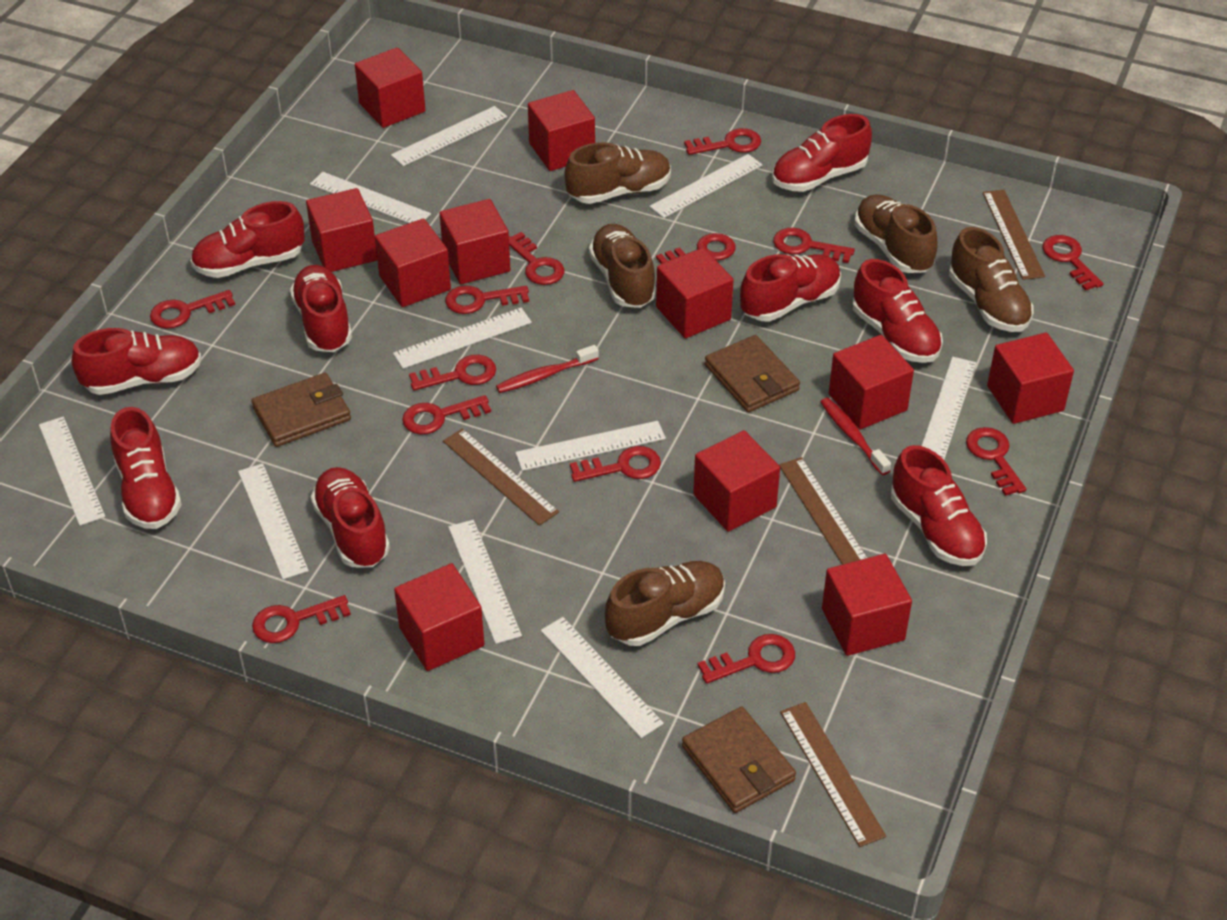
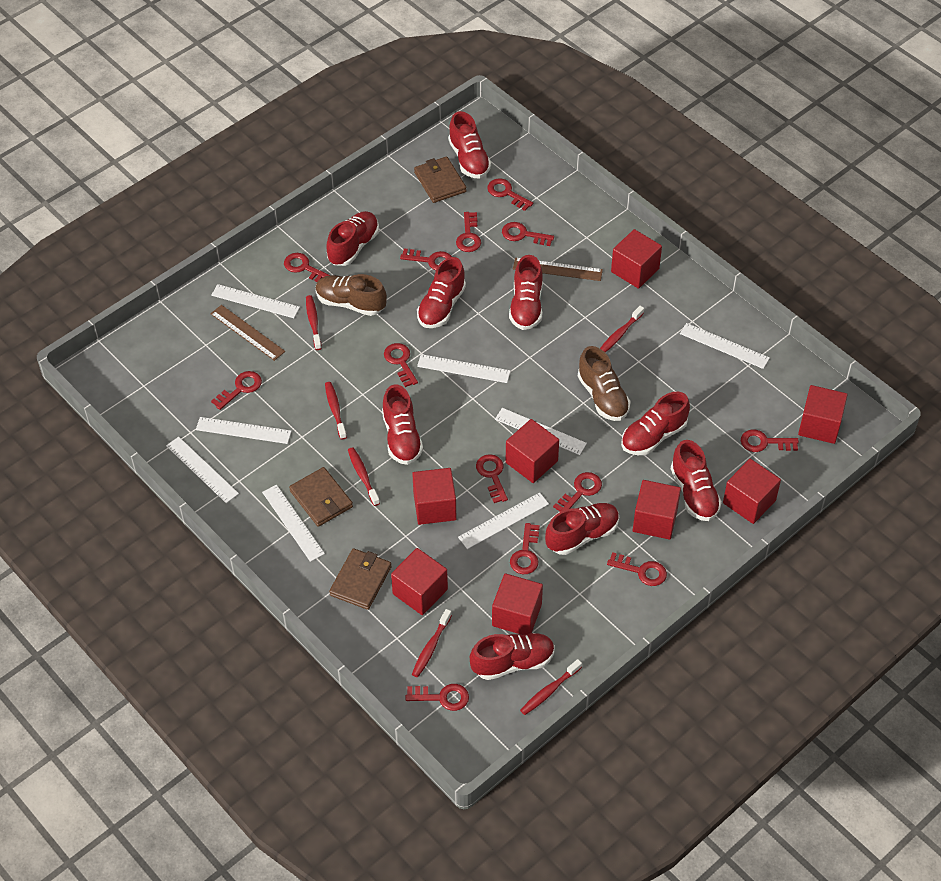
brown ruler: [443,428,559,526] [779,457,867,565] [780,702,886,847] [983,190,1045,280] = 4 -> [210,305,285,361] [513,258,603,281] = 2
brown shoe: [565,142,671,204] [589,224,656,308] [605,561,725,646] [855,194,938,273] [949,227,1034,332] = 5 -> [315,274,387,316] [578,346,631,421] = 2
red cube: [306,188,377,272] [355,47,425,128] [375,218,451,307] [394,563,484,671] [440,199,510,284] [528,90,595,171] [656,248,734,338] [693,430,780,532] [822,554,912,656] [829,335,914,429] [987,332,1074,424] = 11 -> [391,548,448,615] [412,468,456,525] [492,573,543,635] [505,419,559,483] [611,229,662,289] [633,480,681,540] [723,459,781,524] [798,385,848,444] = 8
red toothbrush: [496,345,599,393] [820,398,891,475] = 2 -> [306,295,322,350] [325,382,347,440] [348,447,380,506] [412,609,452,677] [520,659,582,715] [600,306,644,352] = 6
white ruler: [39,417,105,526] [238,463,309,579] [310,172,431,223] [391,106,507,166] [393,308,532,369] [448,520,522,644] [515,421,666,471] [541,617,664,738] [649,154,763,218] [922,357,976,460] = 10 -> [166,437,239,503] [196,417,291,444] [211,284,300,318] [262,485,325,562] [417,354,511,383] [458,492,549,549] [495,408,587,455] [680,323,770,369] = 8

